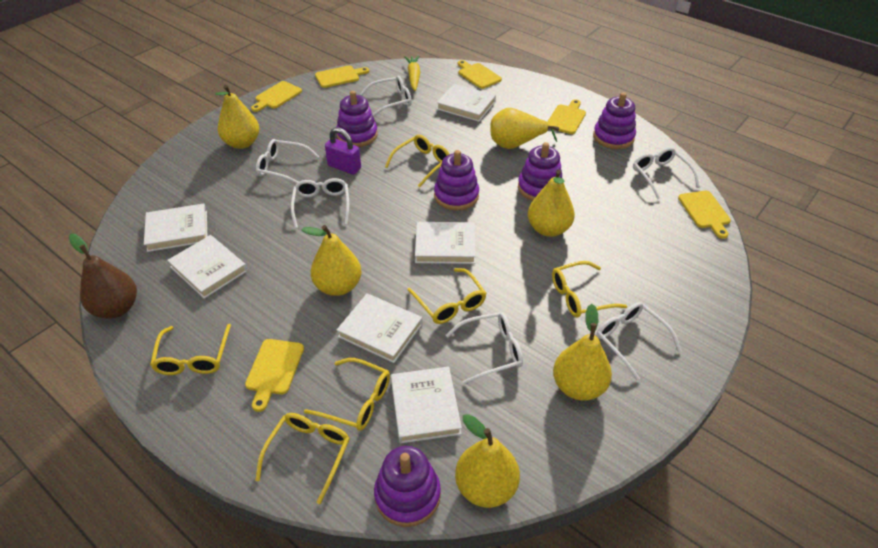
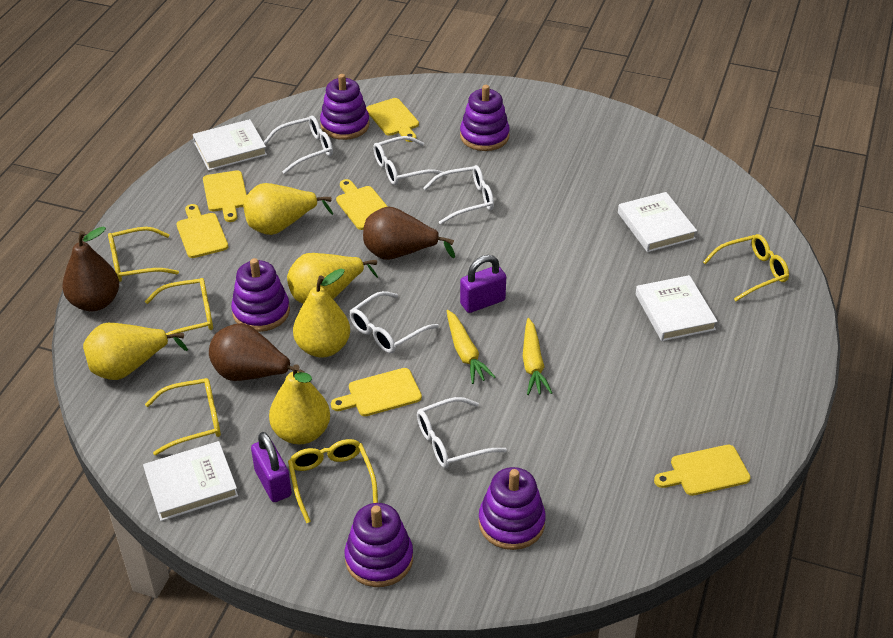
brown pear: [69,234,137,319] = 1 -> [62,227,119,311] [209,323,305,381] [363,207,455,260] = 3
purple padlock: [325,127,361,175] = 1 -> [251,432,292,502] [460,255,506,313] = 2
white book: [144,204,207,252] [167,235,247,299] [337,293,422,363] [391,367,462,444] [415,222,476,264] [437,84,496,122] = 6 -> [143,441,238,521] [193,119,267,171] [618,192,697,252] [636,275,718,341] = 4
white glasses: [256,139,319,184] [291,178,349,228] [360,75,412,117] [446,312,523,384] [596,302,682,380] [633,147,700,199] = 6 -> [264,115,333,174] [350,291,439,353] [373,136,443,185] [417,397,507,468] [423,165,494,225] = 5
yellow carrot: [405,56,420,91] = 1 -> [447,310,495,384] [523,318,552,395] = 2
yellow glasses: [150,324,231,375] [255,413,350,504] [304,358,390,431] [385,135,450,187] [408,268,487,324] [552,261,627,318] = 6 -> [108,227,179,282] [145,278,213,335] [145,378,221,455] [288,439,378,523] [703,234,789,302] = 5
yellow pear: [215,85,259,149] [301,225,362,296] [455,414,520,508] [490,108,559,149] [528,169,575,237] [553,304,612,401] = 6 -> [83,323,188,380] [243,183,333,235] [269,364,330,444] [287,253,378,304] [293,269,350,358] = 5

